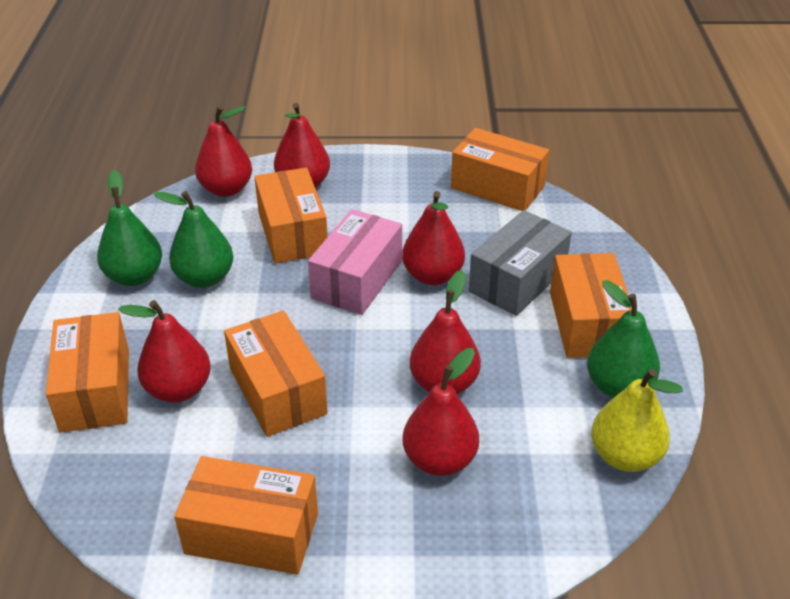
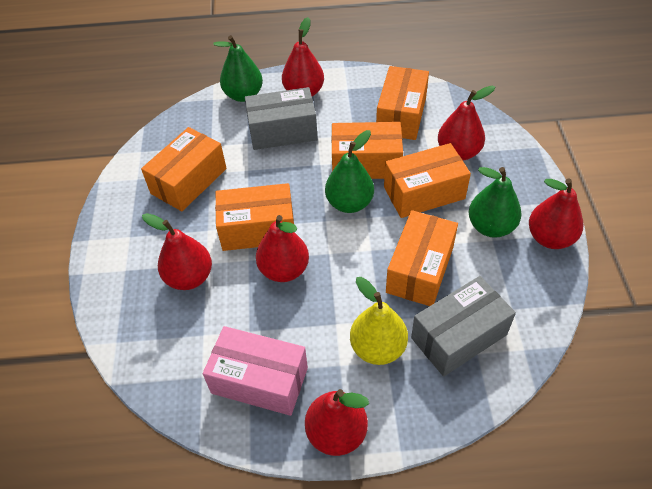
grey box: [469,210,572,316] = 1 -> [245,87,318,150] [411,276,516,377] = 2

